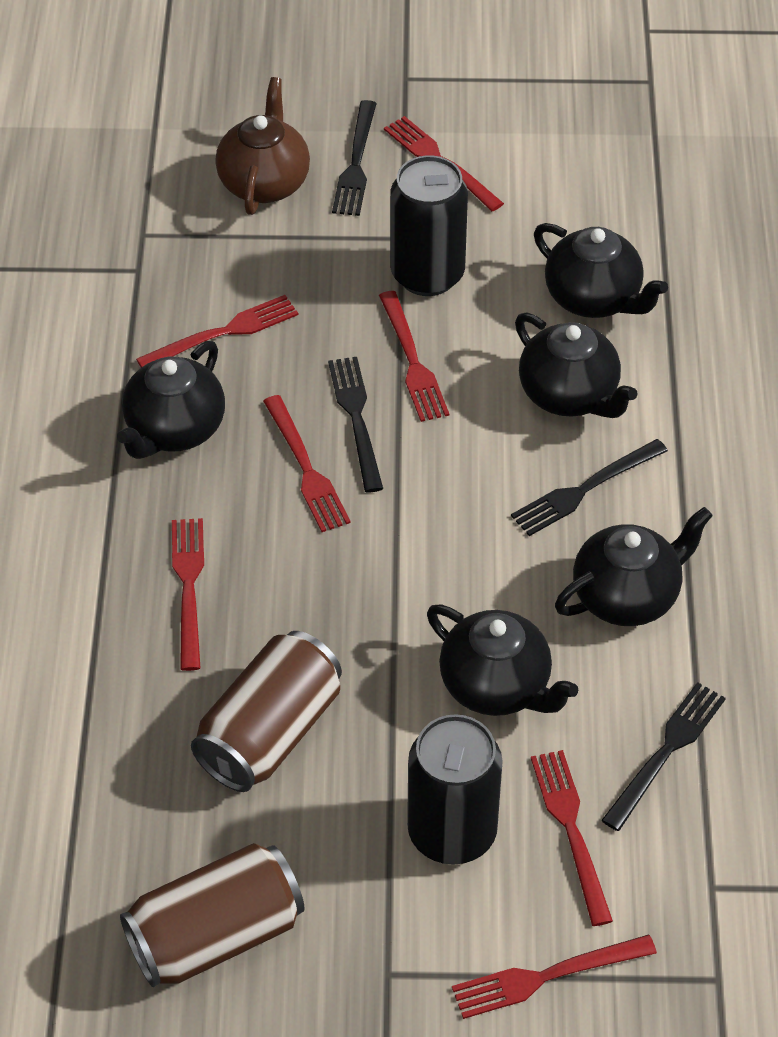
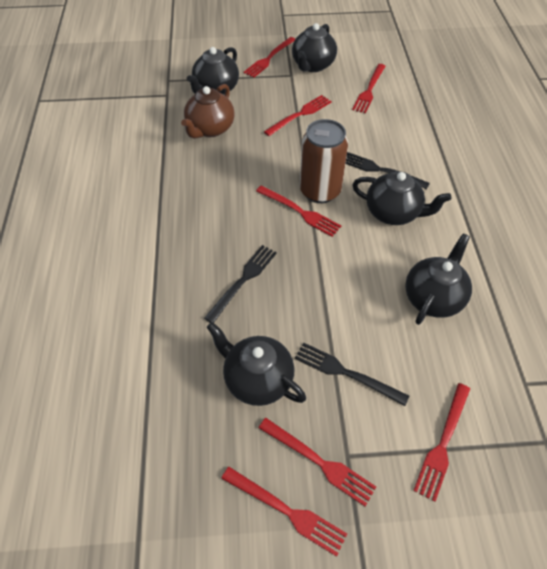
black can: [390,155,468,296] [407,714,503,865] = 2 -> none = 0
black fork: [328,357,383,492] [332,100,377,216] [511,439,668,536] [601,682,726,831] = 4 -> [204,245,277,323] [295,342,409,406] [345,152,430,189] = 3
brown can: [120,843,305,987] [191,631,342,792] = 2 -> [300,119,348,203] = 1

